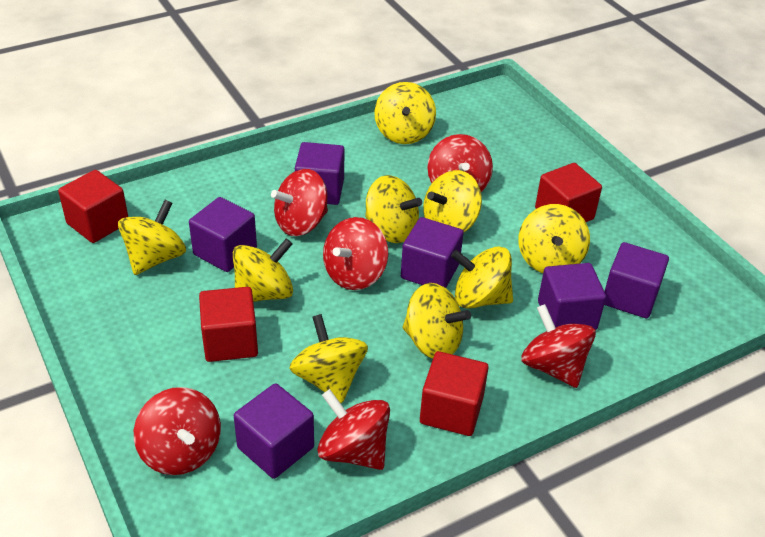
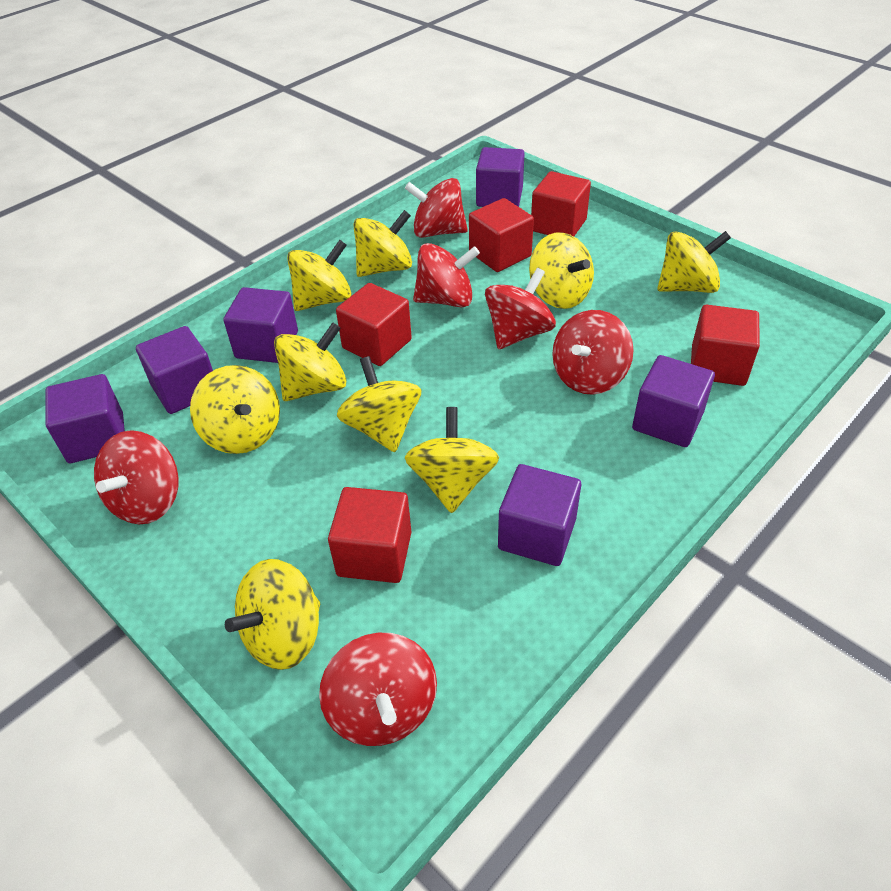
red cube: [58,170,128,243] [199,287,258,362] [420,351,489,436] [535,163,602,222] = 4 -> [328,487,411,583] [336,283,412,366] [469,198,534,272] [531,171,591,236] [691,305,760,386] = 5

